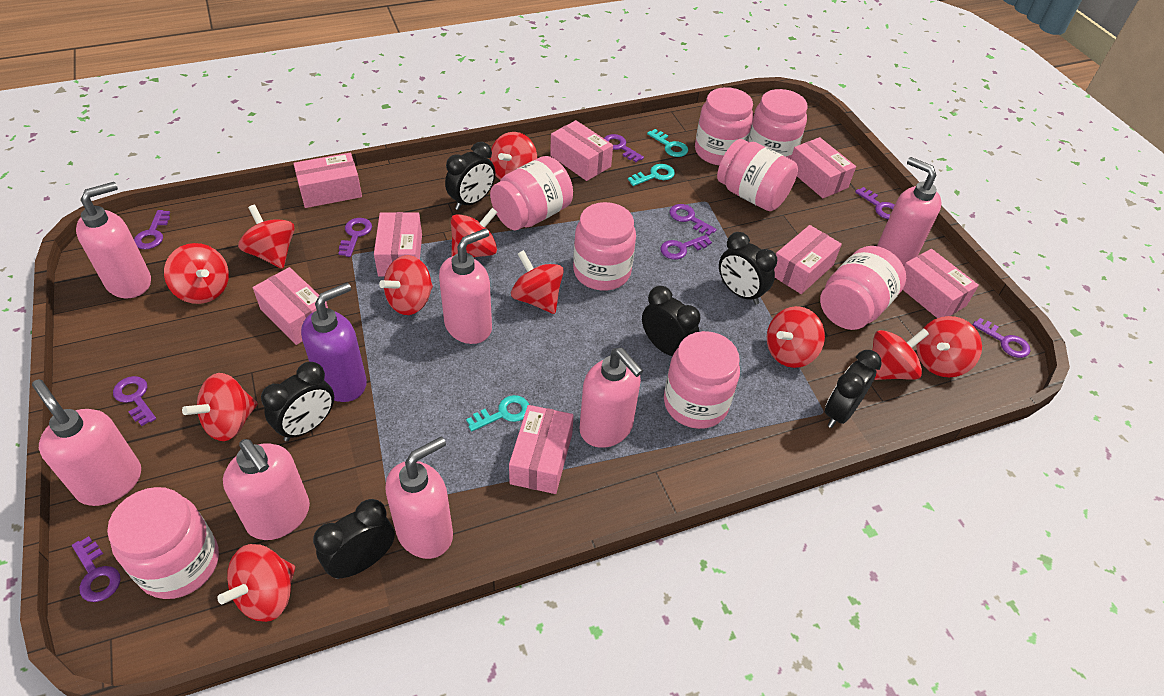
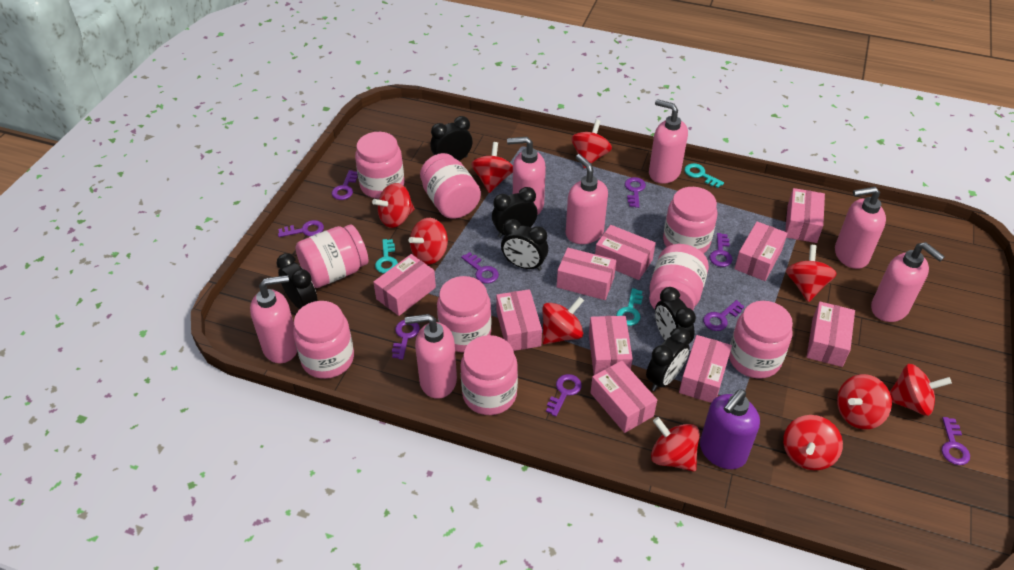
pink box: [253,267,328,345] [293,153,362,208] [374,212,422,276] [509,405,574,494] [550,120,613,181] [774,225,842,294] [791,137,856,198] [903,249,979,318] = 8 -> [373,254,436,316] [496,289,542,351] [557,248,616,300] [589,316,633,375] [590,361,657,433] [595,225,656,280] [679,335,732,403] [734,222,788,281] [785,188,825,243] [807,302,855,367] = 10
pink jar: [107,487,219,599] [490,156,573,230] [573,202,636,291] [664,331,740,429] [695,87,753,165] [717,139,798,211] [748,89,807,159] [820,246,906,330] = 8 -> [293,301,354,379] [295,224,368,288] [355,132,404,199] [420,153,481,219] [437,276,491,353] [460,335,518,415] [649,244,709,310] [663,187,717,254] [729,301,793,379] = 9
red spinning top: [164,243,229,304] [182,373,258,441] [217,544,295,622] [238,205,295,269] [379,255,433,315] [451,208,497,257] [490,132,537,180] [511,250,564,314] [767,306,825,368] [873,328,929,380] [916,316,982,377] = 11 -> [372,183,415,228] [409,218,448,264] [471,142,513,193] [542,297,584,345] [571,120,612,168] [651,417,700,472] [783,415,843,470] [786,245,837,302] [837,374,892,429] [889,364,952,416] = 10

